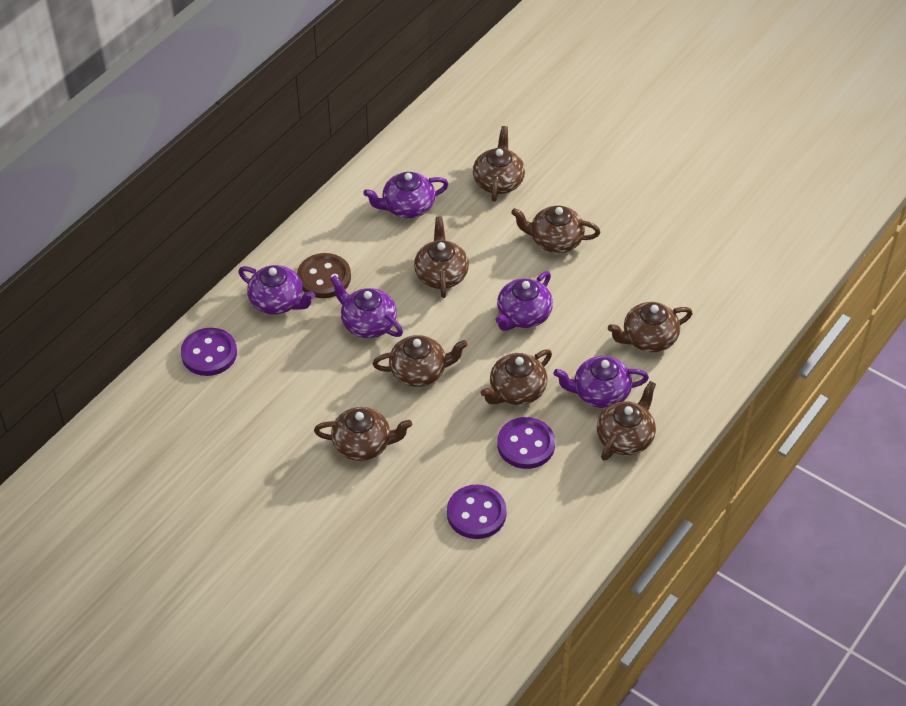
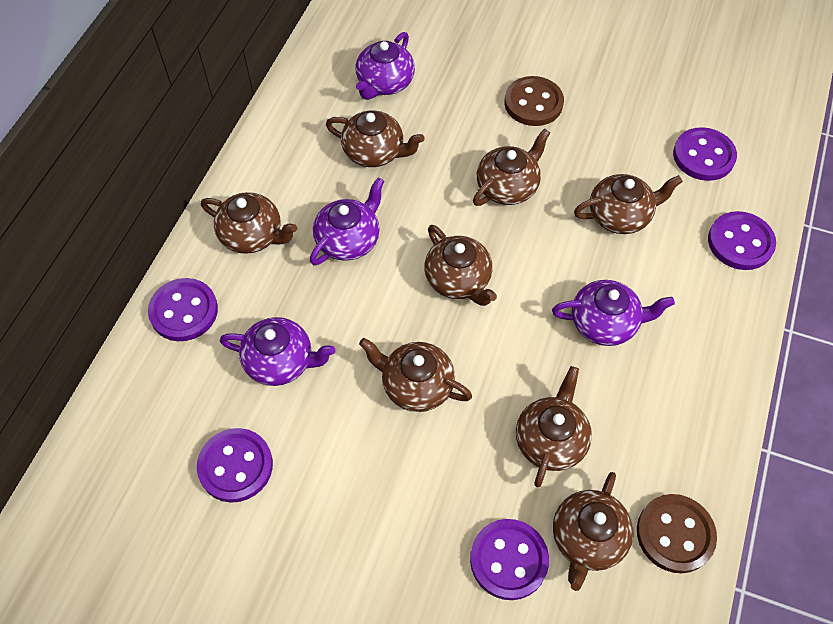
brown button: [297,253,351,298] = 1 -> [504,76,564,126] [637,494,717,573] = 2
purple button: [181,328,237,376] [447,485,507,539] [497,417,555,469] = 3 -> [148,278,218,341] [197,428,273,503] [470,519,549,600] [673,127,737,181] [708,211,776,270] = 5
purple teapot: [238,265,315,314] [330,275,403,338] [363,172,449,218] [495,271,553,331] [553,356,649,408] = 5 -> [220,317,335,386] [310,178,384,265] [355,32,415,100] [552,280,675,346] = 4

